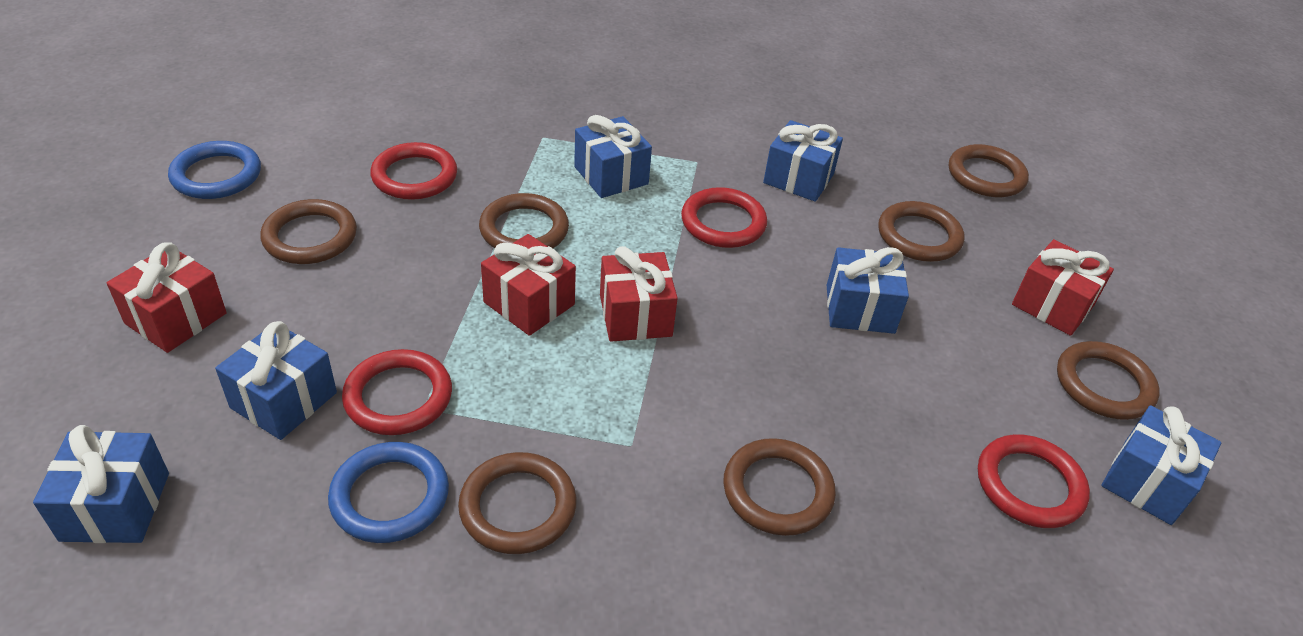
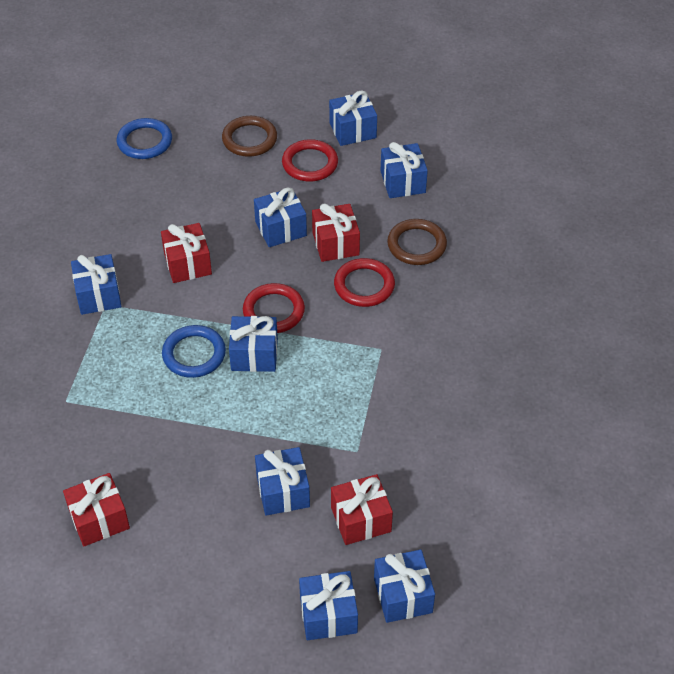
blue gift: [33,425,169,543] [215,321,337,440] [574,115,652,198] [763,120,843,202] [827,247,909,334] [1101,405,1221,525] = 6 -> [71,254,122,315] [229,316,278,372] [254,188,307,247] [255,447,310,516] [299,571,358,640] [329,90,377,146] [374,549,435,623] [381,142,428,198] = 8
brown ring: [260,199,357,264] [458,452,577,554] [479,193,569,248] [723,438,836,536] [878,201,964,262] [949,144,1029,197] [1057,341,1160,420] = 7 -> [222,116,277,157] [387,219,447,265] = 2
red ring: [342,349,452,435] [370,142,457,200] [681,187,767,248] [978,434,1090,528] = 4 -> [243,283,305,333] [282,139,338,182] [334,258,395,307] = 3

